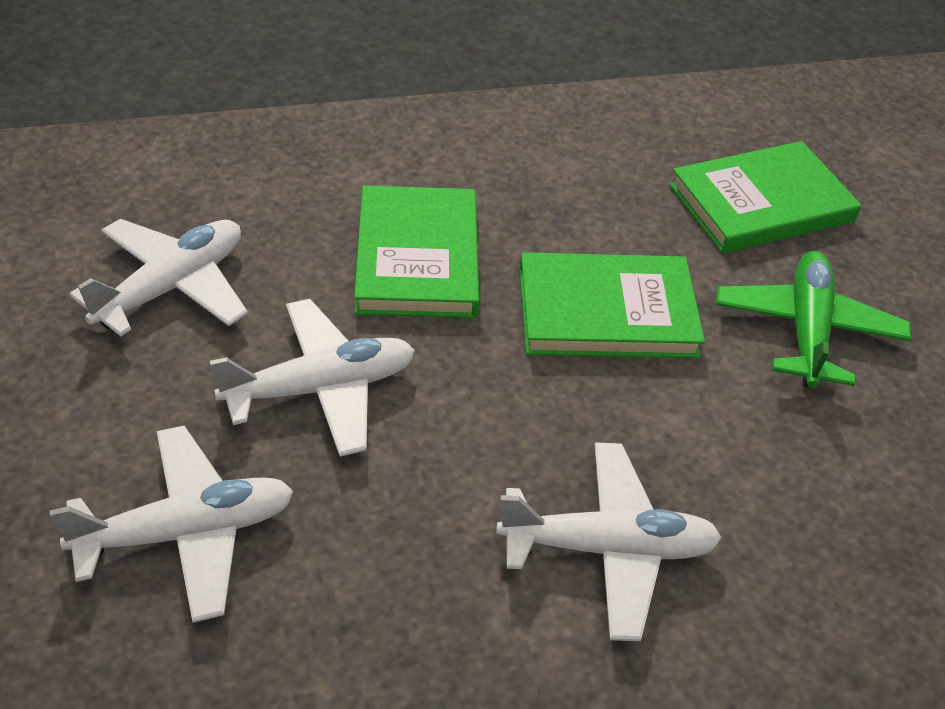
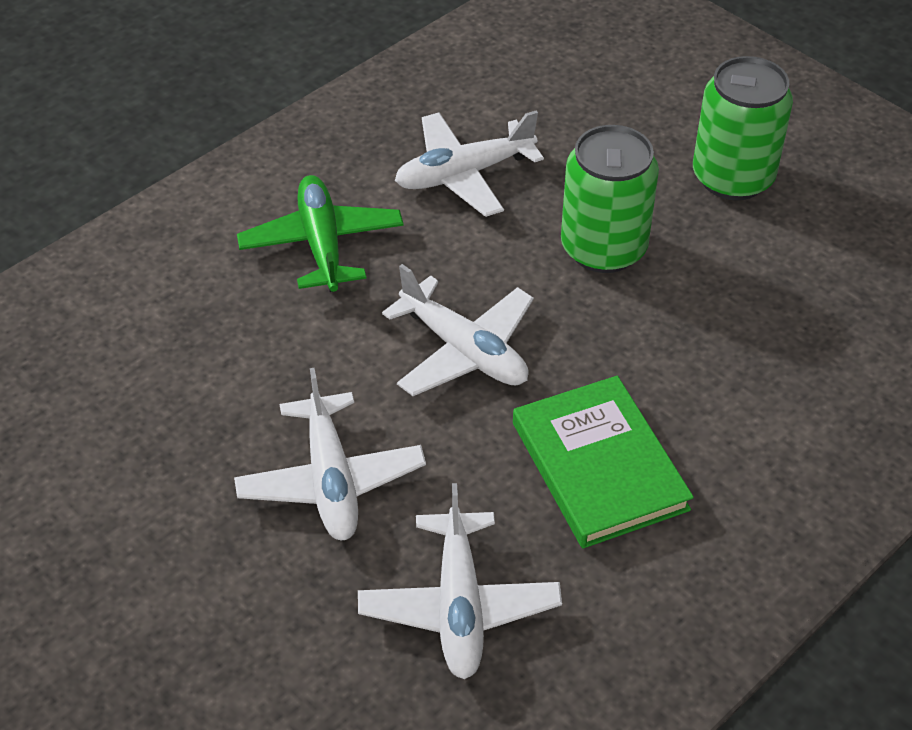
green book: [354,185,479,318] [519,252,705,358] [670,141,862,254] = 3 -> [513,376,694,548] = 1
green can: none = 0 -> [561,125,659,273] [693,56,793,200] = 2

